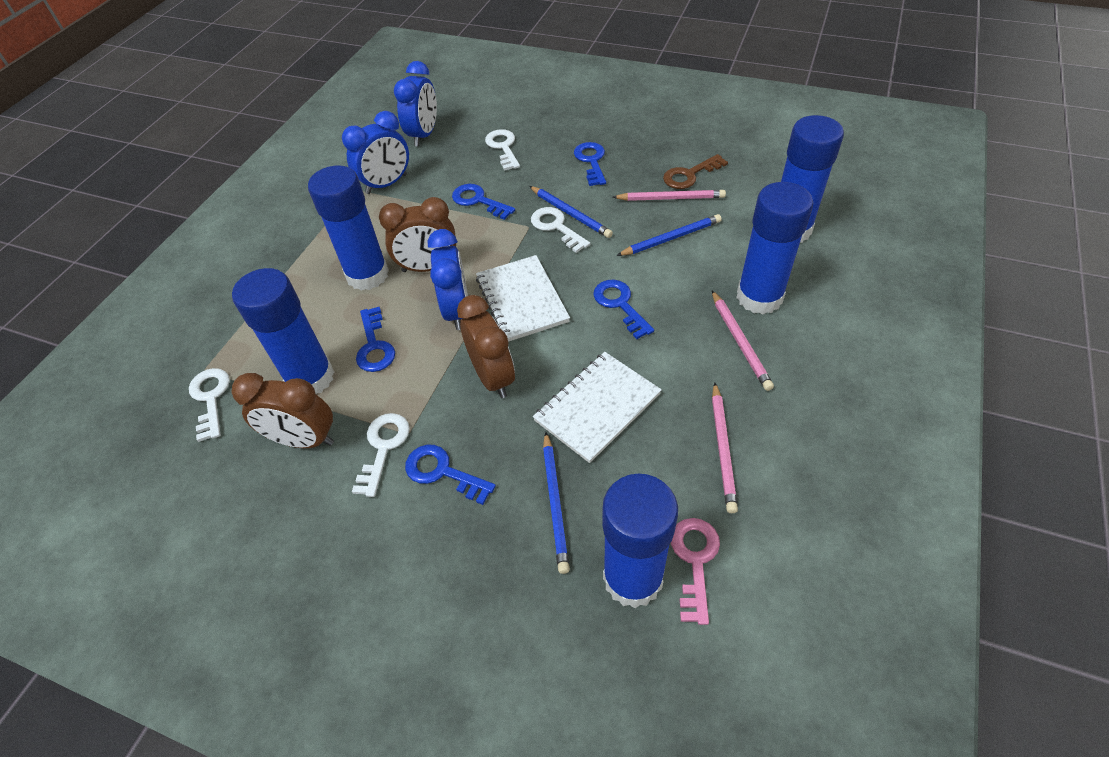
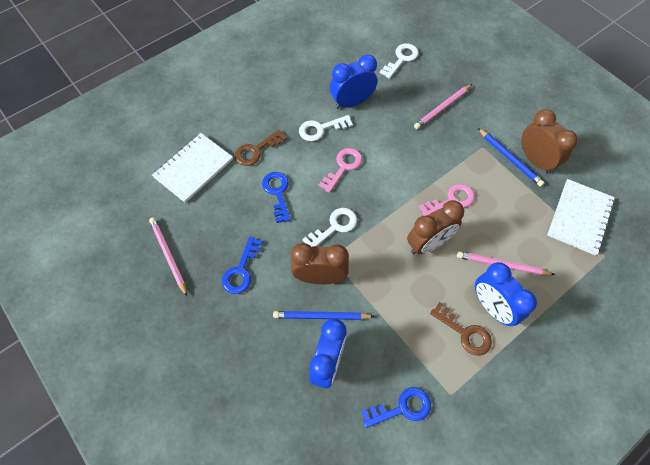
blue glue stick: [232,268,334,394] [308,165,389,291] [602,474,678,608] [736,182,813,314] [781,115,844,243] = 5 -> none = 0
blue key: [356,307,395,372] [405,445,496,505] [452,184,515,220] [574,142,606,186] [593,279,654,339] = 5 -> [222,237,263,294] [262,172,291,223] [361,387,431,428] = 3
blue pencil: [530,186,613,238] [543,432,570,574] [616,214,722,256] = 3 -> [273,311,375,320] [478,128,545,187] = 2
brown key: [663,154,728,189] = 1 -> [235,130,287,166] [430,302,492,356] = 2
pink key: [671,518,720,625] = 1 -> [318,148,362,193] [419,184,475,216] = 2
white key: [189,368,230,442] [352,413,410,497] [485,129,520,171] [531,207,590,253] = 4 -> [299,115,353,141] [302,208,357,247] [380,43,419,79] = 3

